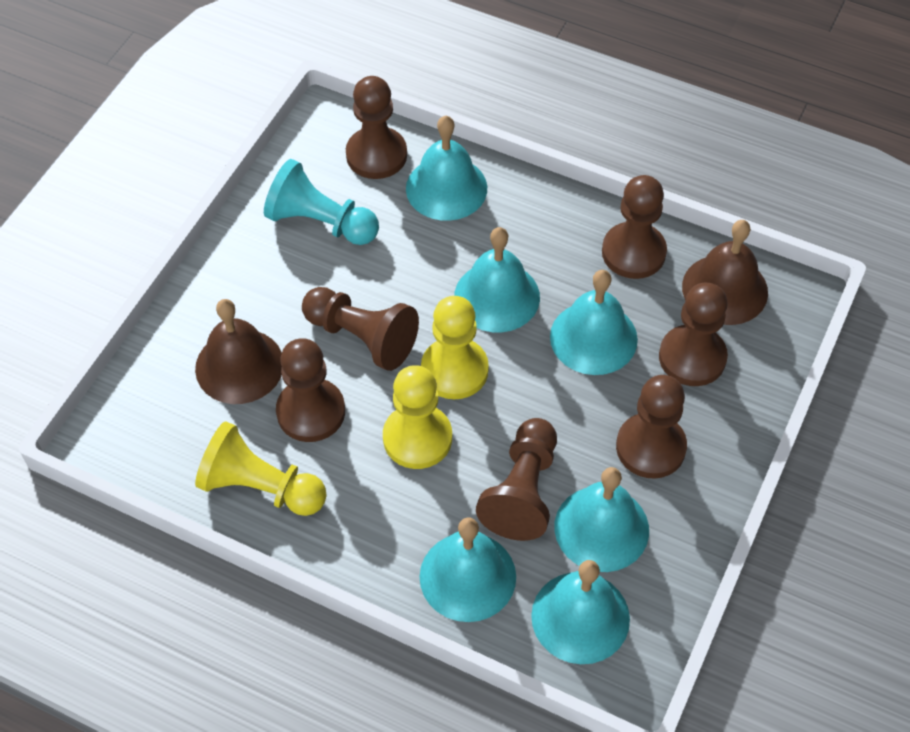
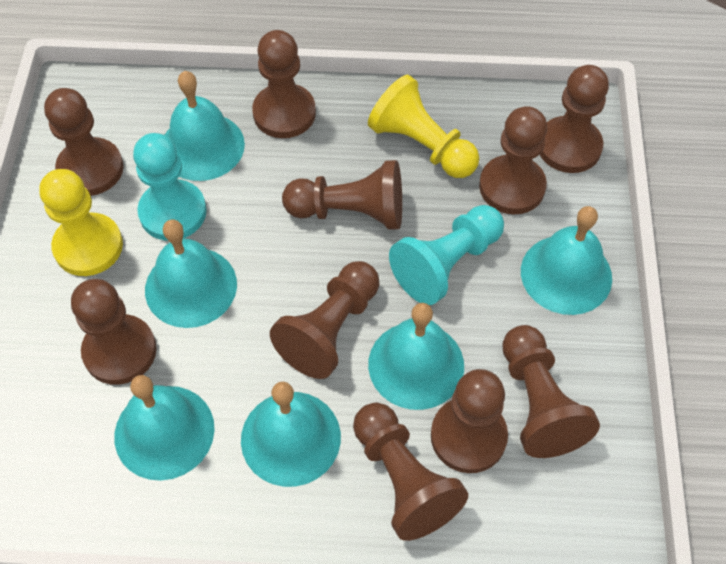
brown bell: [195,299,282,404] [682,220,768,325] = 2 -> none = 0
brown pawn: [276,338,345,442] [302,287,419,371] [346,76,407,179] [476,418,557,541] [602,175,667,279] [616,375,687,479] [659,283,728,386] = 7 -> [44,88,124,196] [71,279,157,385] [252,30,316,138] [270,261,379,379] [282,160,402,230] [353,403,468,541] [431,369,508,473] [479,106,547,214] [502,325,600,458] [540,65,609,173] = 10
turquoise pawn: [264,159,379,245] = 1 -> [133,133,207,241] [389,205,504,305] = 2
yellow pawn: [195,421,327,516] [383,365,452,469] [421,296,489,399] = 3 -> [39,169,123,276] [368,75,479,178] = 2

